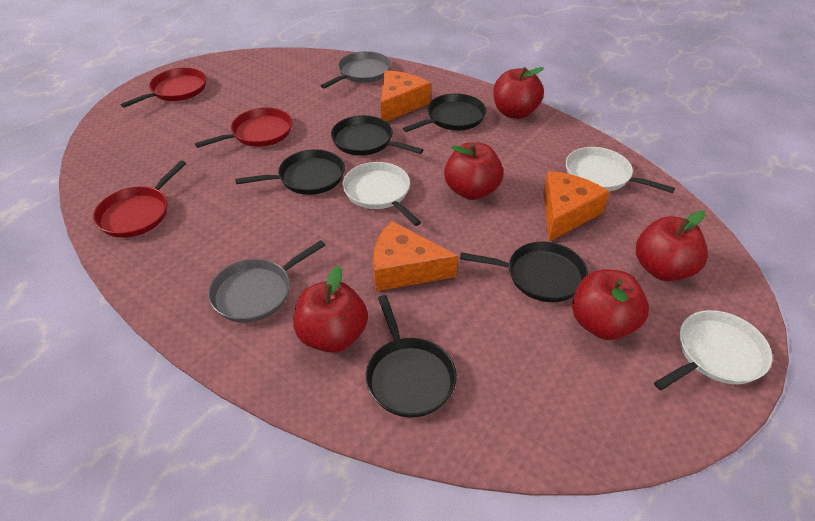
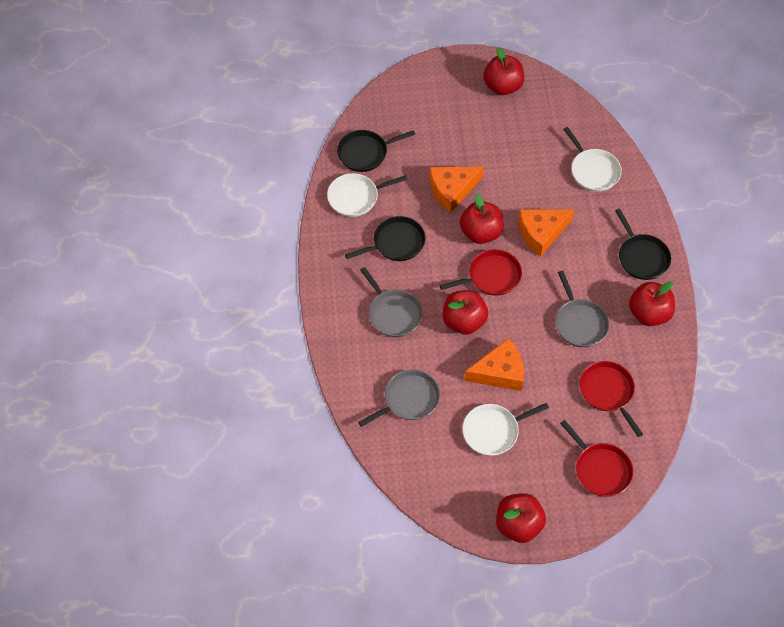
black pan: [235,149,345,195] [331,115,423,155] [366,295,457,418] [403,93,486,132] [460,242,588,302] = 5 -> [337,130,415,172] [345,216,425,261] [615,208,671,280] = 3
grey pan: [208,240,325,323] [321,51,391,88] = 2 -> [358,370,440,427] [360,267,422,337] [556,271,609,347] = 3

